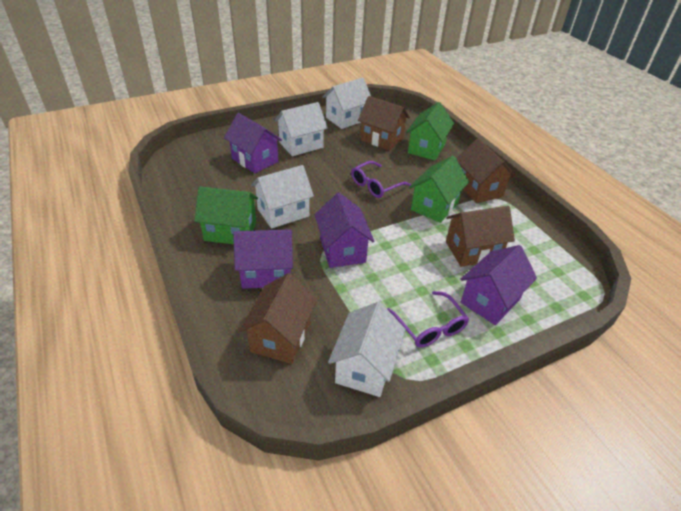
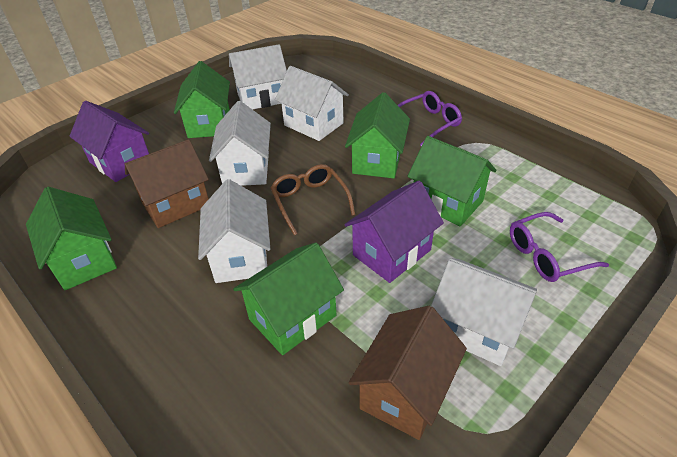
brown glasses: none = 0 -> [271,164,355,236] = 1
brown house: [239,273,317,364] [358,96,410,151] [446,206,515,267] [457,138,516,203] = 4 -> [125,139,209,228] [349,306,467,440] = 2
green house: [194,186,258,244] [406,102,454,160] [409,156,469,223] = 3 -> [26,187,117,290] [174,61,230,138] [233,243,344,355] [345,92,410,178] [407,136,497,226] = 5
purple house: [224,113,282,173] [233,229,293,289] [314,193,374,268] [460,245,537,325] = 4 -> [69,101,149,182] [344,181,444,283] = 2
white house: [251,165,314,229] [274,102,328,156] [323,78,371,129] [328,302,406,397] = 4 -> [198,179,270,283] [209,101,271,186] [229,44,287,110] [275,66,349,141] [431,258,537,366] = 5

